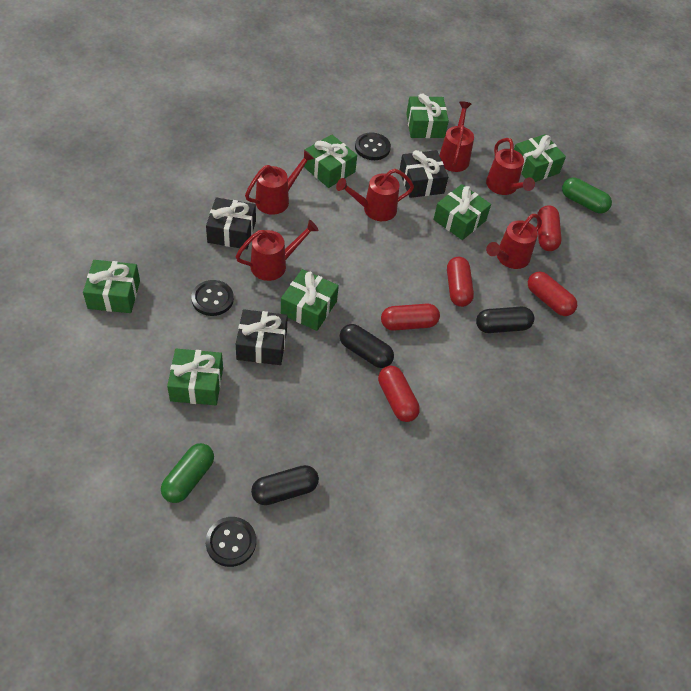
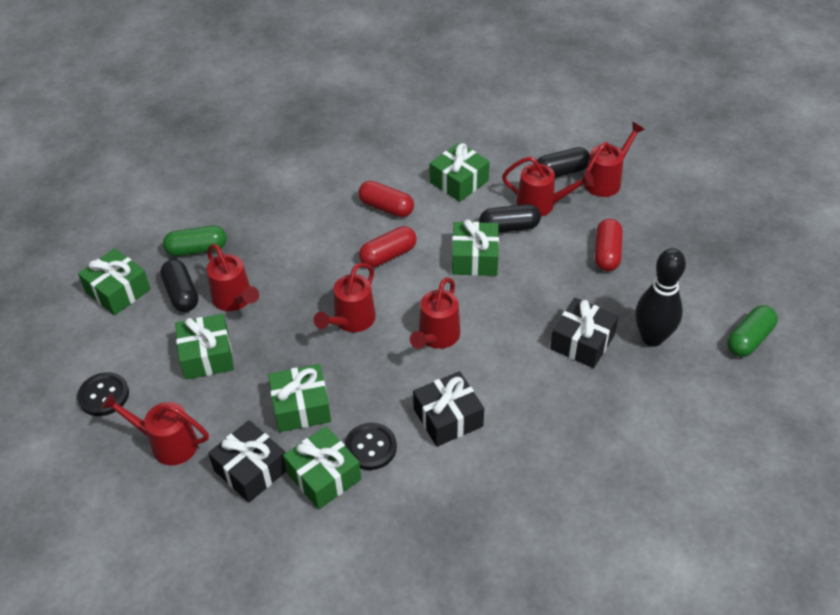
black bowling pin: none = 0 -> [635,248,686,347] = 1
black button: [191,280,234,316] [206,517,256,567] [355,132,391,160] = 3 -> [77,372,129,416] [345,423,397,470] = 2
green gift: [83,260,140,313] [167,349,223,405] [281,269,339,331] [304,134,357,188] [406,94,449,138] [433,184,491,240] [514,134,566,182] = 7 -> [78,248,151,315] [175,314,234,380] [268,364,331,432] [283,426,361,509] [430,143,490,202] [452,219,499,276] = 6
red capsule: [378,366,420,422] [381,304,440,331] [447,257,474,307] [528,272,577,316] [537,205,562,251] = 5 -> [358,181,414,217] [359,226,417,268] [595,219,623,271] = 3

